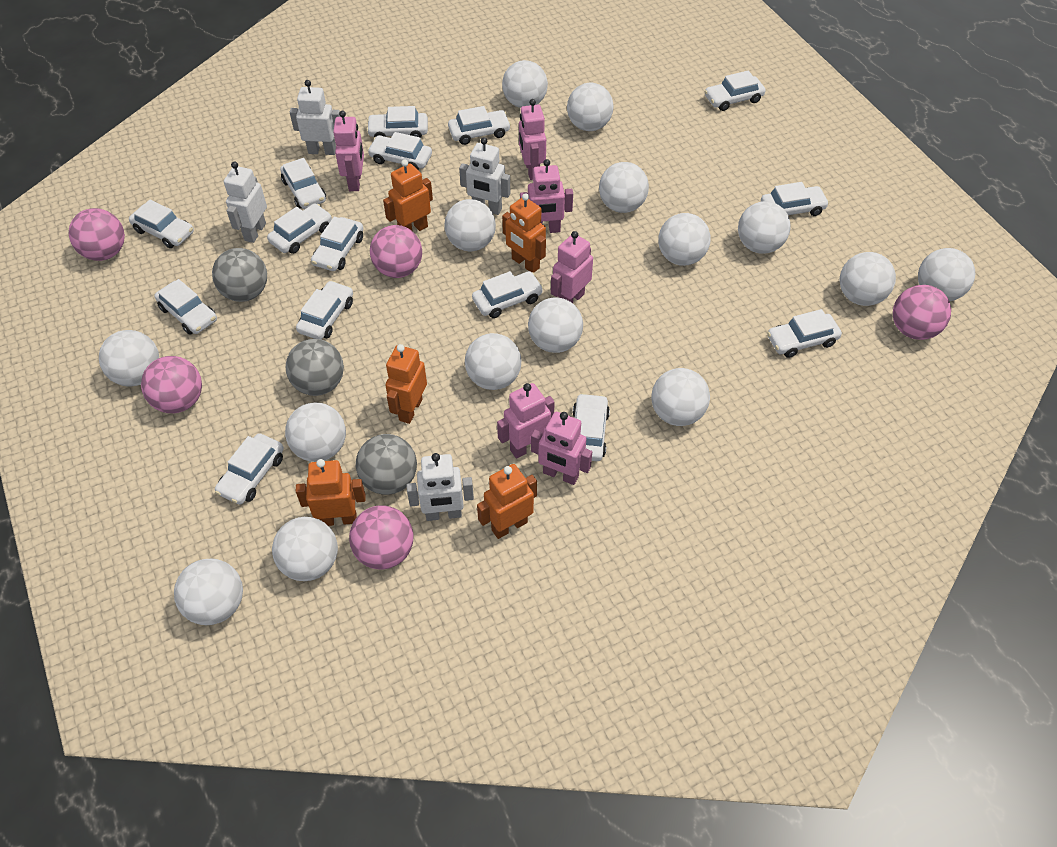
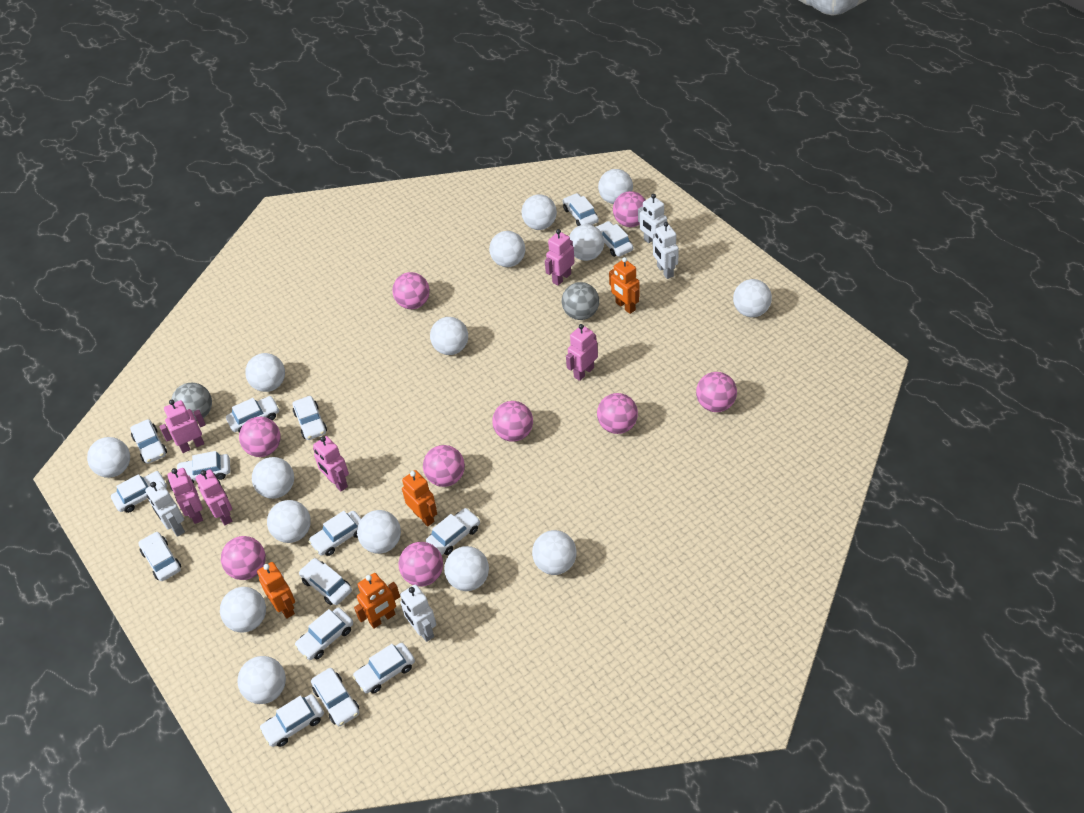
grey ball: [212,248,267,302] [286,339,344,396] [356,434,417,495] = 3 -> [171,383,212,421] [562,282,599,320] = 2
orange robot: [296,459,366,526] [383,159,433,231] [385,344,427,424] [477,464,537,539] [502,193,546,272] = 5 -> [257,562,295,619] [354,573,400,629] [402,470,437,527] [609,257,640,314] = 4
pink ball: [69,208,125,261] [141,356,202,413] [349,505,414,569] [370,225,422,278] [893,285,951,340] = 5 -> [221,536,266,580] [239,417,280,457] [392,272,430,309] [399,542,443,586] [423,445,465,487] [492,401,533,442] [597,393,638,434] [613,191,645,227] [696,372,737,412] = 9

